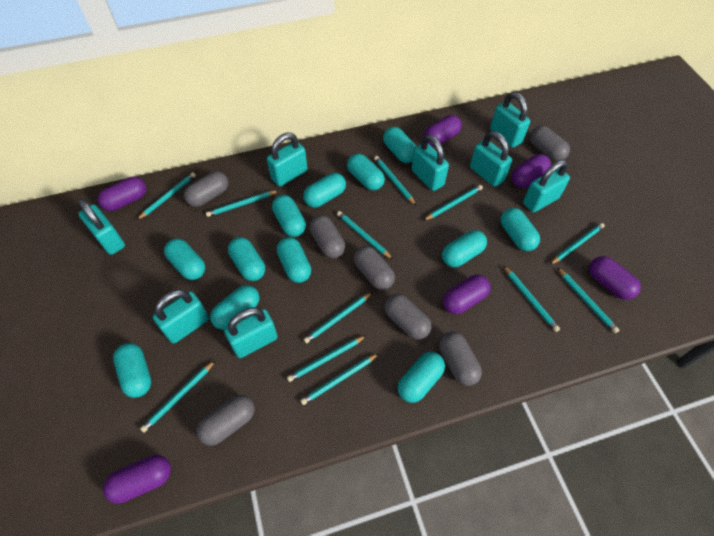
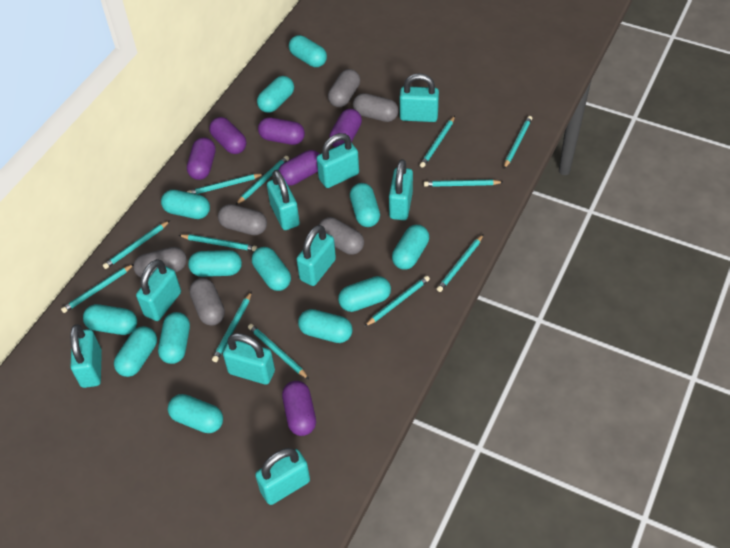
grey capsule: [184,171,228,207] [196,395,255,446] [309,215,345,258] [354,246,395,290] [385,294,431,340] [439,332,482,386] [530,126,570,161] = 7 -> [133,247,187,278] [189,278,225,326] [218,204,267,235] [319,217,364,255] [328,69,360,107] [353,93,399,122] = 6
turquoise capsule: [113,343,151,398] [164,239,205,280] [210,285,259,330] [228,237,265,281] [272,195,306,237] [277,237,311,283] [303,173,346,208] [347,154,385,191] [383,127,416,163] [398,352,445,403] [442,230,487,267] [501,208,540,251] = 12 -> [83,304,137,335] [114,326,157,377] [158,312,190,364] [161,190,210,219] [168,394,223,433] [188,250,242,277] [252,247,291,291] [257,76,294,113] [289,35,327,67] [298,309,353,343] [338,276,391,312] [350,183,380,227] [392,225,429,270] = 13
turquoise padlock: [78,199,125,255] [153,289,209,344] [224,307,278,358] [267,133,308,186] [412,135,449,191] [470,131,512,187] [490,92,530,148] [523,160,570,212] = 8 -> [70,324,102,388] [136,259,181,321] [223,333,275,385] [255,448,310,505] [267,170,300,230] [297,225,336,286] [317,133,359,188] [389,159,413,220] [400,73,439,122] = 9

